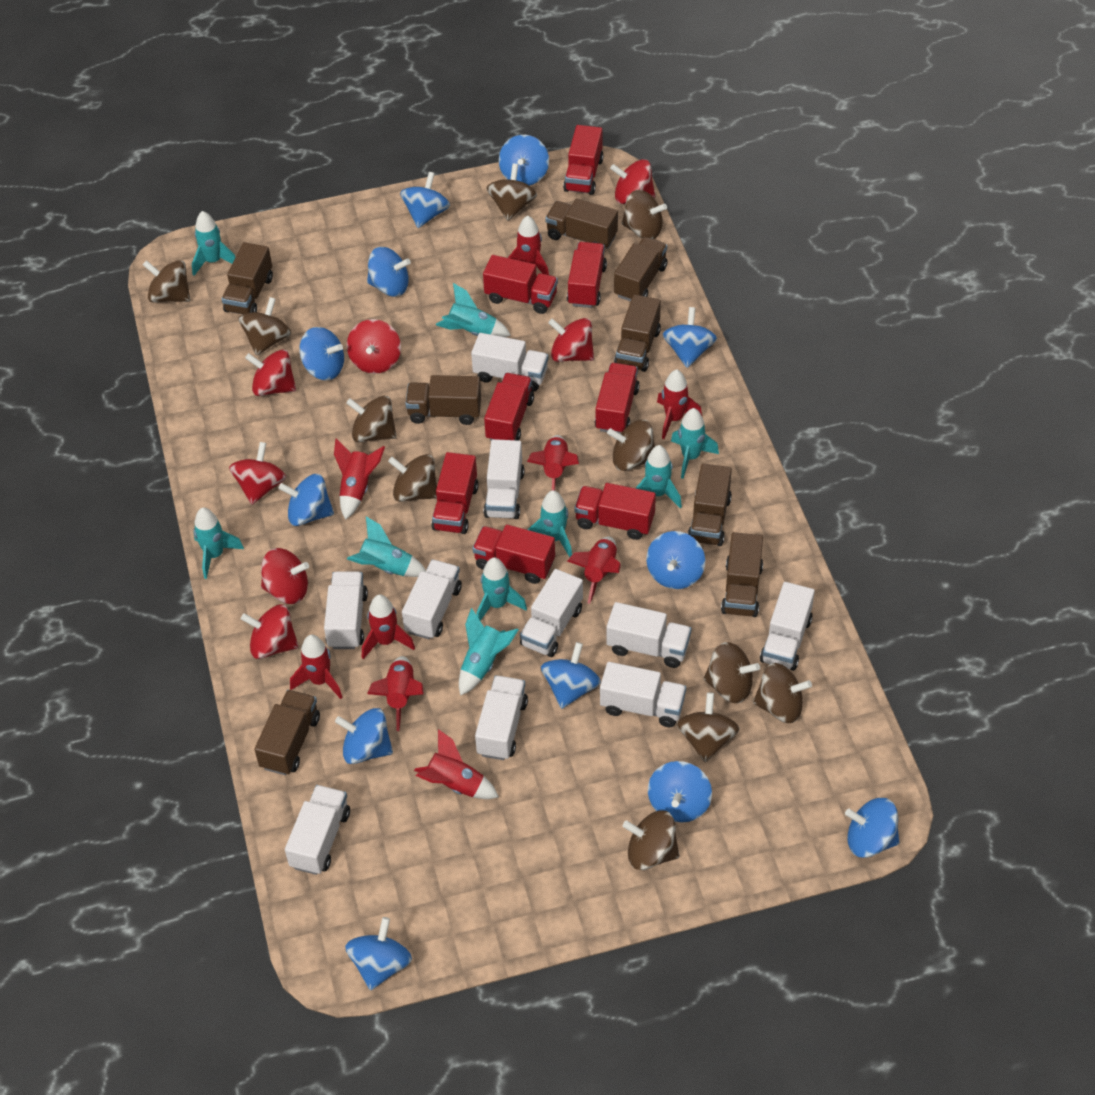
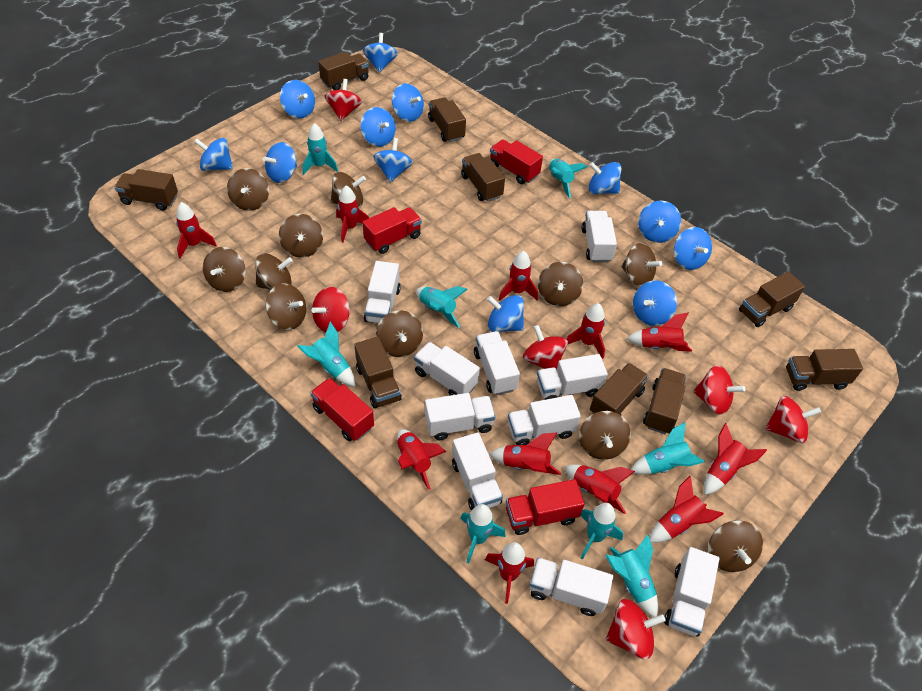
brown truck: [222,242,273,314] [254,690,320,775] [406,375,481,425] [545,198,618,248] [614,237,668,302] [614,295,661,372] [688,463,732,546] [721,532,763,617] = 8 -> [114,169,178,211] [318,51,369,90] [354,336,402,408] [428,97,466,142] [461,153,505,202] [590,363,649,415] [643,368,686,434] [739,272,805,327] [786,349,863,391] = 9
red rocket: [290,635,343,699] [334,439,385,520] [362,594,415,659] [367,656,424,731] [414,729,499,799] [508,216,549,275] [527,435,579,491] [567,536,621,604] [657,369,702,439] = 9 -> [176,202,217,258] [336,185,369,243] [397,429,446,490] [485,542,534,604] [489,432,561,475] [499,251,538,301] [564,464,635,514] [567,303,605,359] [626,312,692,352] [650,476,724,543] [704,423,767,495] = 11
red spinning top: [229,442,286,505] [241,604,299,659] [245,350,296,396] [261,548,309,604] [347,319,401,374] [548,318,594,362] [610,159,655,204] = 7 -> [312,287,350,333] [325,79,362,121] [523,325,568,370] [606,599,666,659] [693,365,746,415] [765,396,821,443] = 6
red truck: [431,452,478,534] [472,524,555,584] [483,255,558,314] [484,373,534,441] [563,125,604,195] [567,242,607,308] [574,483,656,540] [595,363,640,433] = 8 -> [310,378,374,441] [363,207,422,254] [490,139,543,184] [506,479,585,535] = 4
turquoise rocket: [192,211,235,276] [193,507,244,579] [347,517,426,577] [436,283,511,337] [459,608,519,696] [476,557,527,621] [527,490,572,557] [636,445,682,508] [671,408,719,479] = 9 -> [297,322,355,387] [303,123,338,175] [416,286,468,328] [460,504,506,564] [549,159,587,198] [580,503,623,560] [605,534,658,617] [631,422,705,475] = 8

